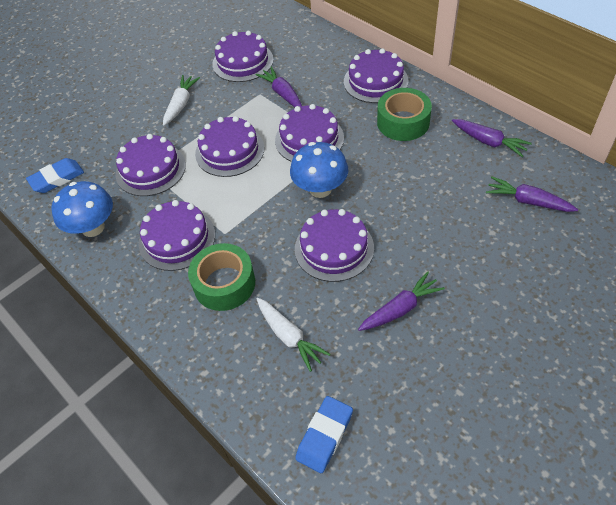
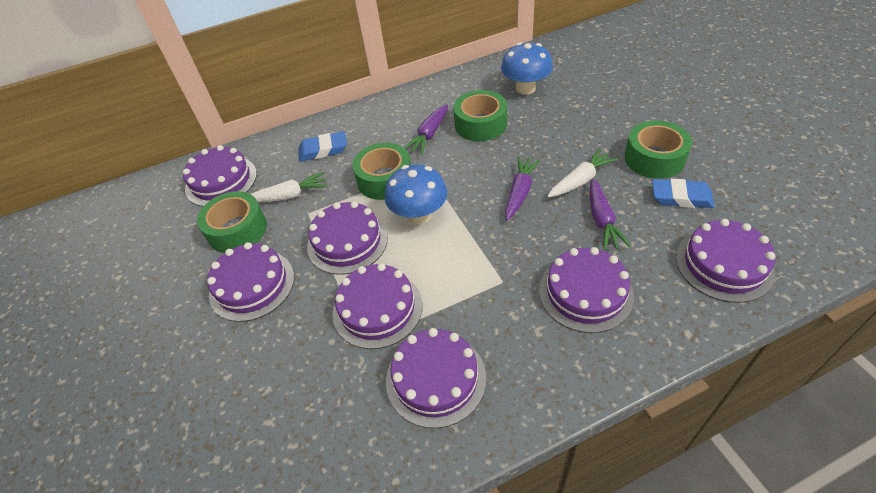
green tape: [188,243,255,311] [377,88,432,141] = 2 -> [197,191,267,253] [352,143,411,200] [454,90,507,141] [624,121,692,179] = 4
purple carrot: [256,67,302,107] [358,272,445,331] [452,119,532,157] [486,177,578,212] = 4 -> [404,104,448,155] [505,157,541,220] [590,179,631,250] = 3

